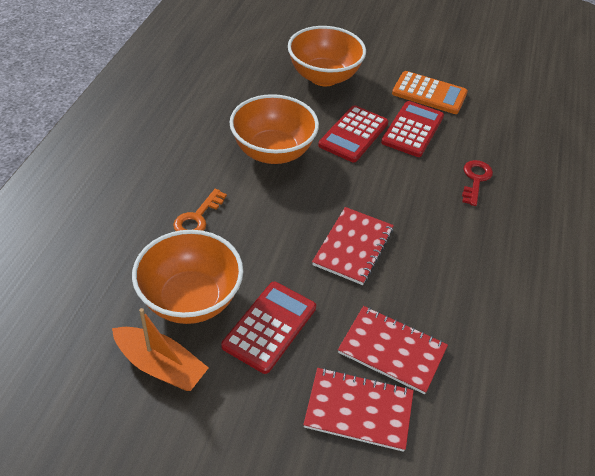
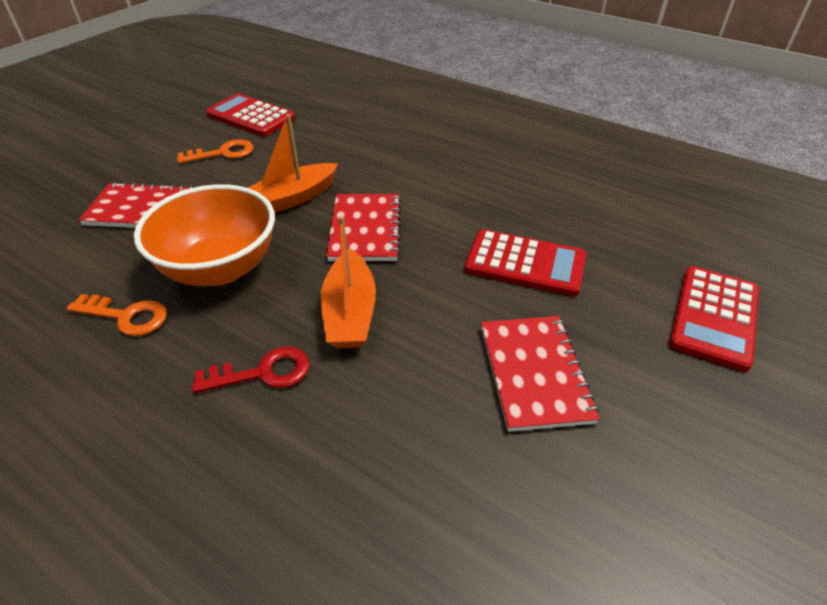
orange boat: [112,308,209,391] = 1 -> [248,114,338,213] [321,215,376,348] = 2
orange bowl: [132,230,243,324] [229,94,319,164] [288,26,366,86] = 3 -> [134,184,275,286] = 1
orange calculator: [392,71,468,114] = 1 -> none = 0
orange key: [173,188,227,231] = 1 -> [67,294,167,336] [177,139,253,164] = 2

